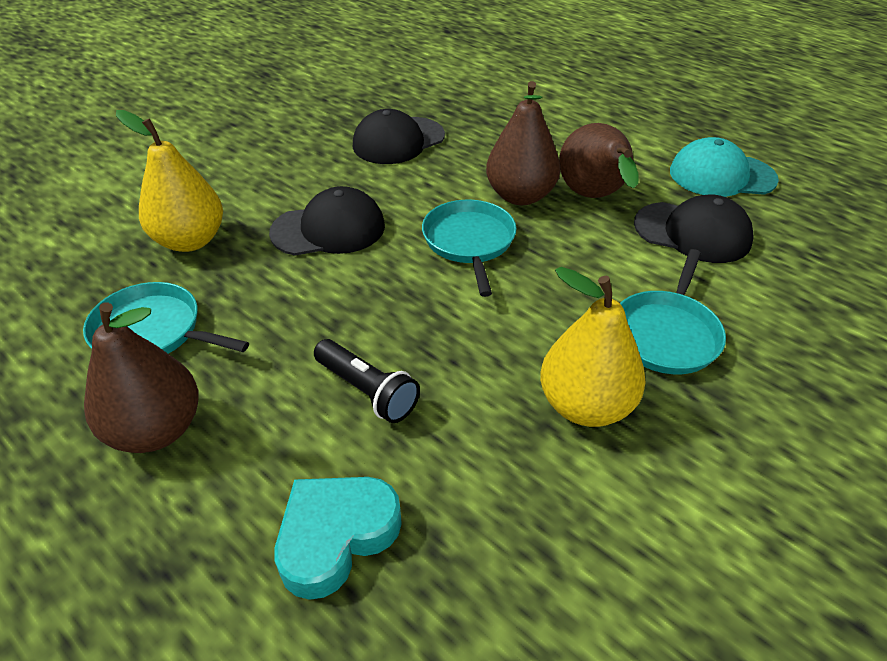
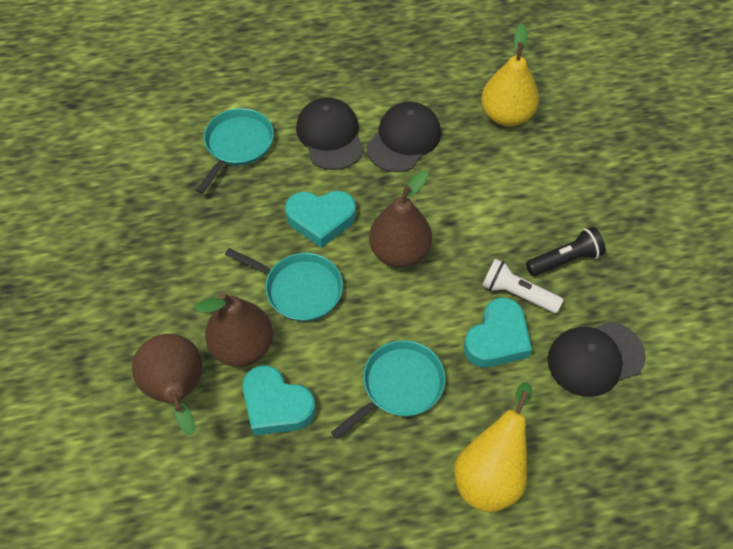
turquoise cap: [670,137,779,197] = 1 -> none = 0
turquoise heart: [275,477,402,600] = 1 -> [242,365,316,436] [285,191,356,248] [464,298,532,367] = 3
white flashlight: none = 0 -> [482,258,563,313] = 1

